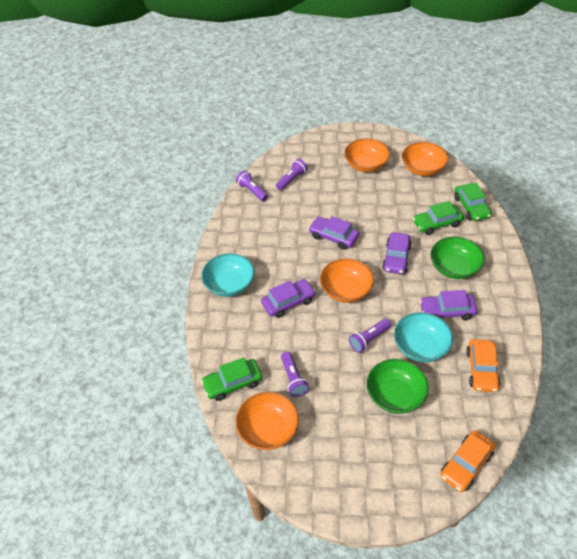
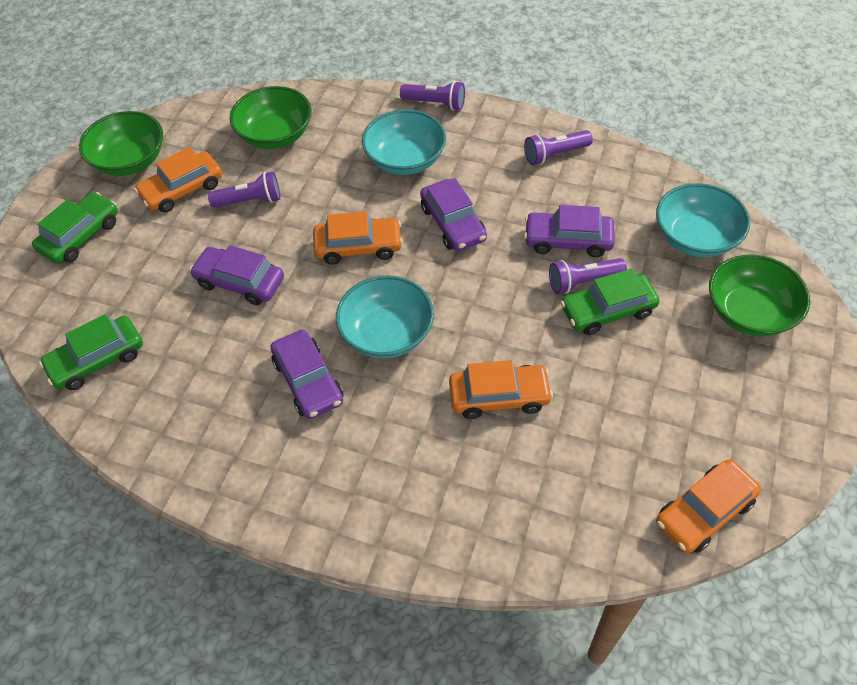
green bowl: [367,359,429,414] [431,237,485,279] = 2 -> [79,111,163,176] [230,86,312,149] [709,255,810,336] = 3
orange bowl: [236,392,299,450] [320,258,374,303] [344,138,390,172] [402,142,448,176] = 4 -> none = 0
orange car: [440,430,495,492] [466,339,500,392] = 2 -> [134,147,222,213] [313,211,403,265] [449,360,553,419] [656,459,761,553] = 4
turquoise bowl: [201,253,254,297] [394,312,453,362] = 2 -> [336,276,434,359] [362,110,446,175] [656,183,750,257] = 3

